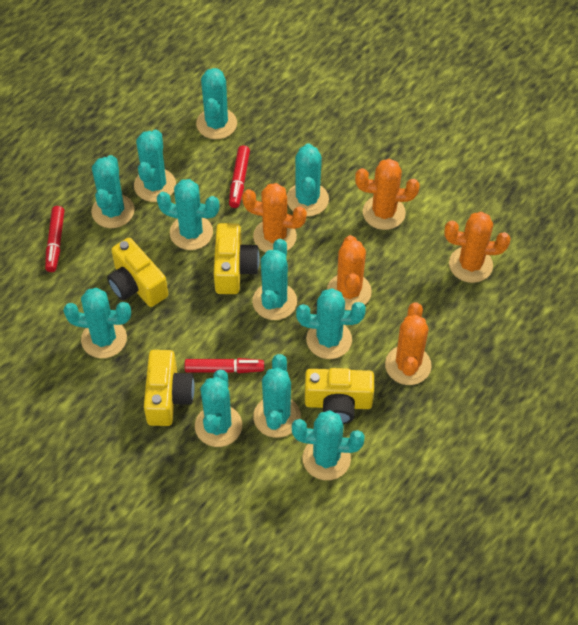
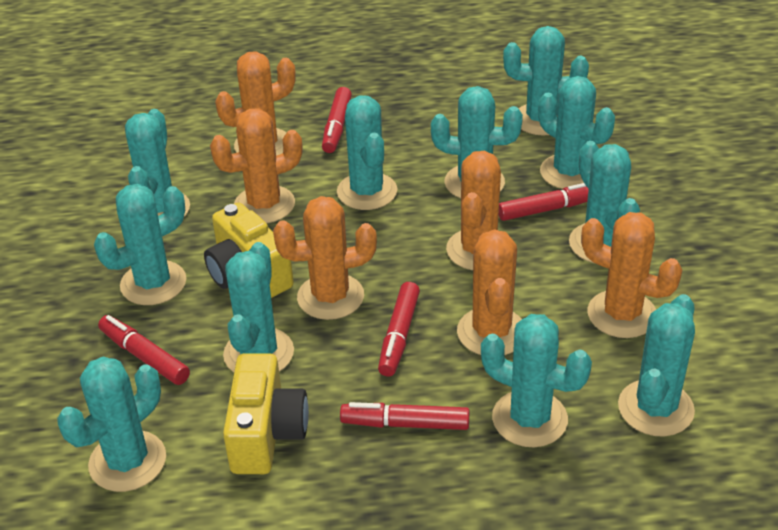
orange cactus: [242,183,307,252] [327,235,372,310] [355,158,420,230] [385,302,432,385] [445,212,510,283] = 5 -> [210,109,302,223] [215,51,296,156] [273,196,377,320] [446,151,501,270] [457,229,522,355] [581,212,682,338] = 6
red marker: [45,206,64,272] [185,358,264,373] [229,145,250,208] = 3 -> [98,315,190,385] [322,87,352,153] [340,402,470,430] [378,282,420,376] [499,183,589,221] = 5
yellow camera: [107,238,168,307] [144,350,195,426] [214,223,259,294] [305,368,374,424] = 4 -> [204,202,294,298] [223,353,309,474] = 2

